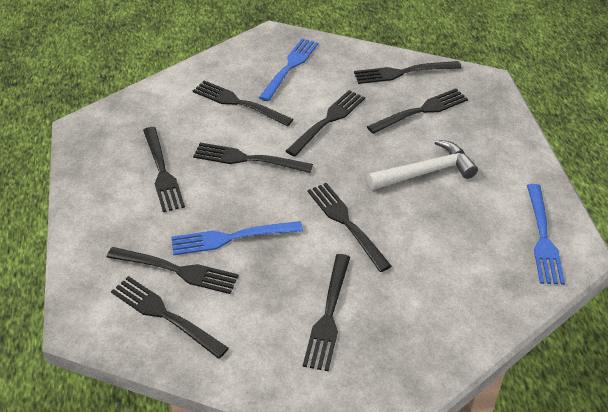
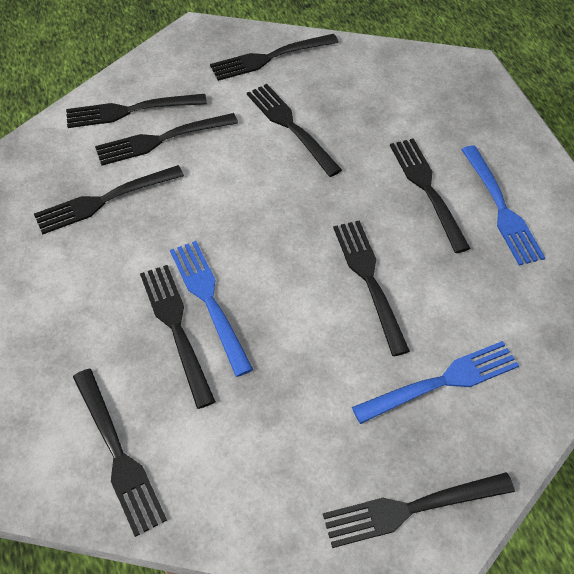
white hammer: [367,140,478,190] = 1 -> none = 0

